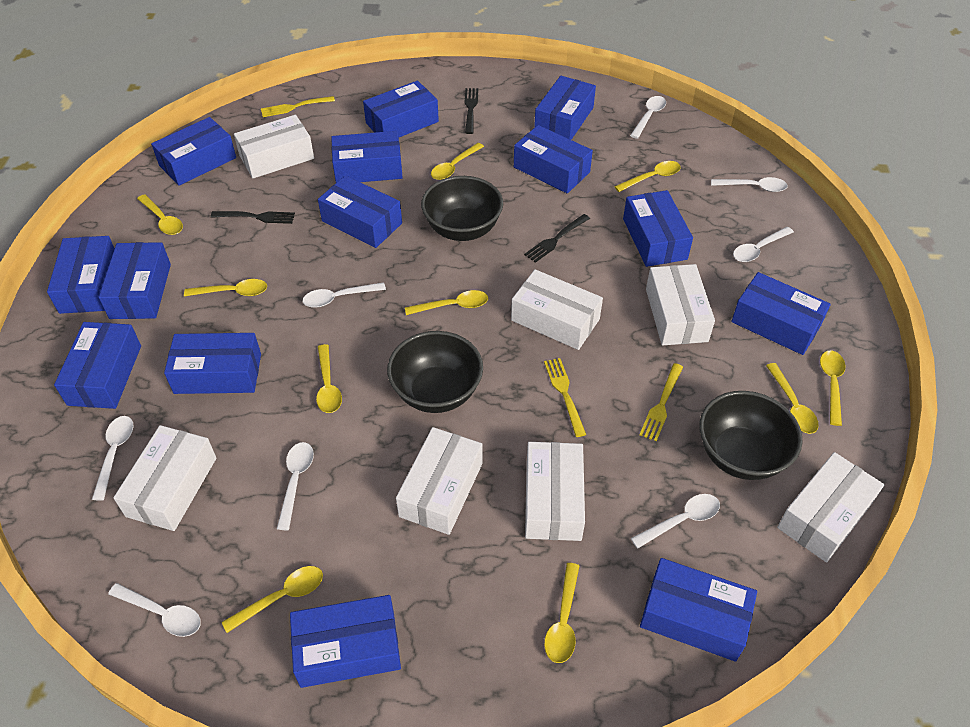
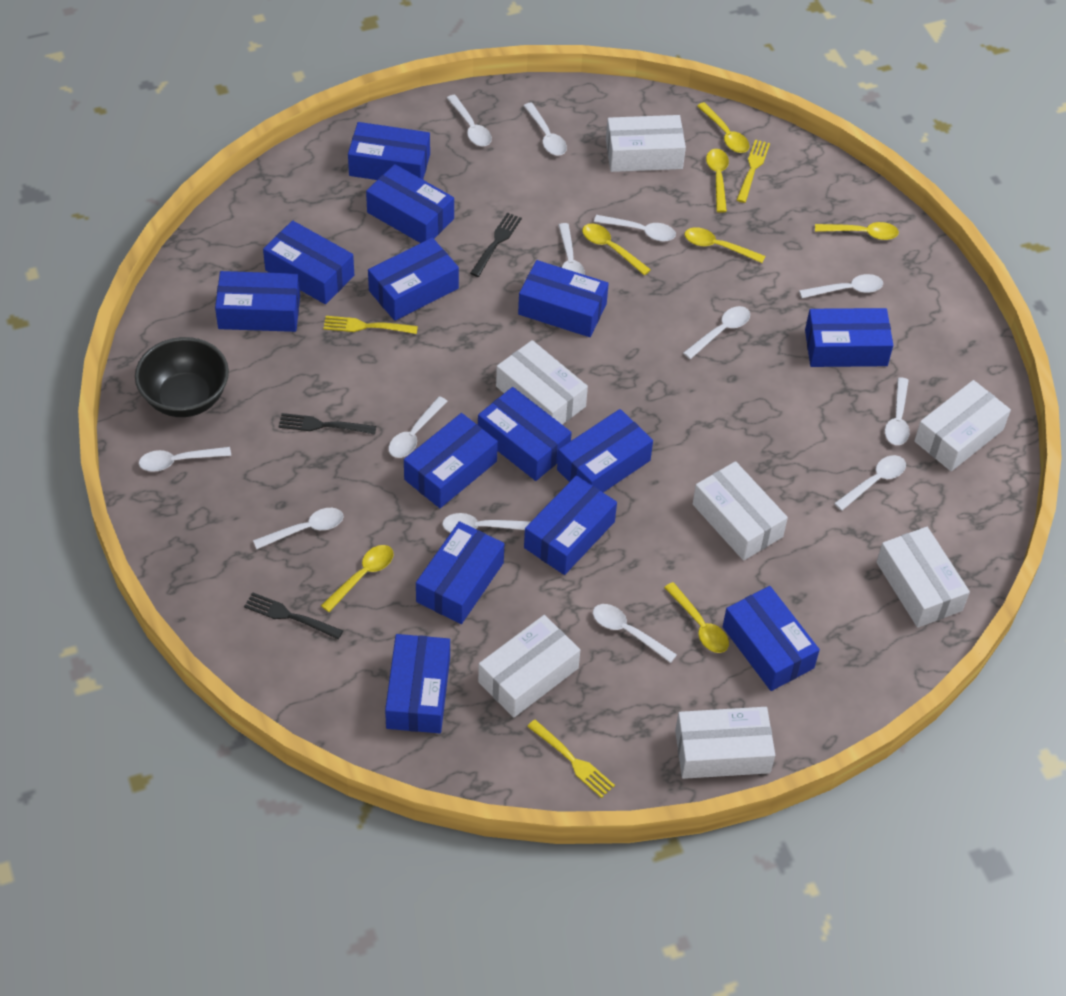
black bowl: [387,331,483,413] [421,176,503,241] [699,391,803,480] = 3 -> [135,337,229,417] = 1
white spoon: [92,416,134,501] [108,583,201,637] [277,442,314,530] [303,282,386,308] [630,96,666,139] [631,494,720,549] [711,177,788,192] [733,227,794,262] = 8 -> [139,447,231,472] [253,508,344,549] [389,396,448,458] [442,513,531,533] [447,95,492,146] [524,102,567,156] [558,223,585,275] [593,604,677,663] [594,215,676,241] [683,306,750,359] [799,274,883,298] [834,455,906,511] [885,378,910,445] = 13
yellow spoon: [137,194,183,235] [184,279,267,296] [222,566,323,633] [316,344,342,413] [405,290,488,315] [431,143,484,180] [544,563,579,663] [614,161,681,192] [766,363,819,434] [820,351,845,426] = 10 -> [321,545,394,612] [582,223,651,276] [664,582,729,653] [684,227,765,263] [697,102,749,153] [706,149,729,213] [815,222,899,240] = 7

